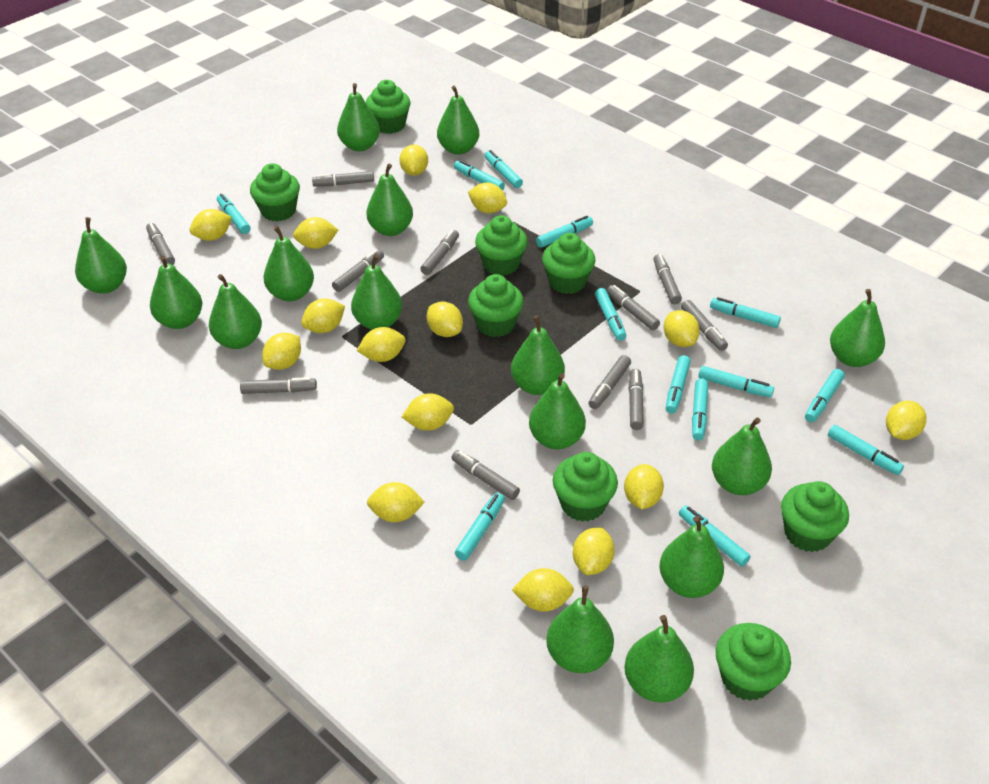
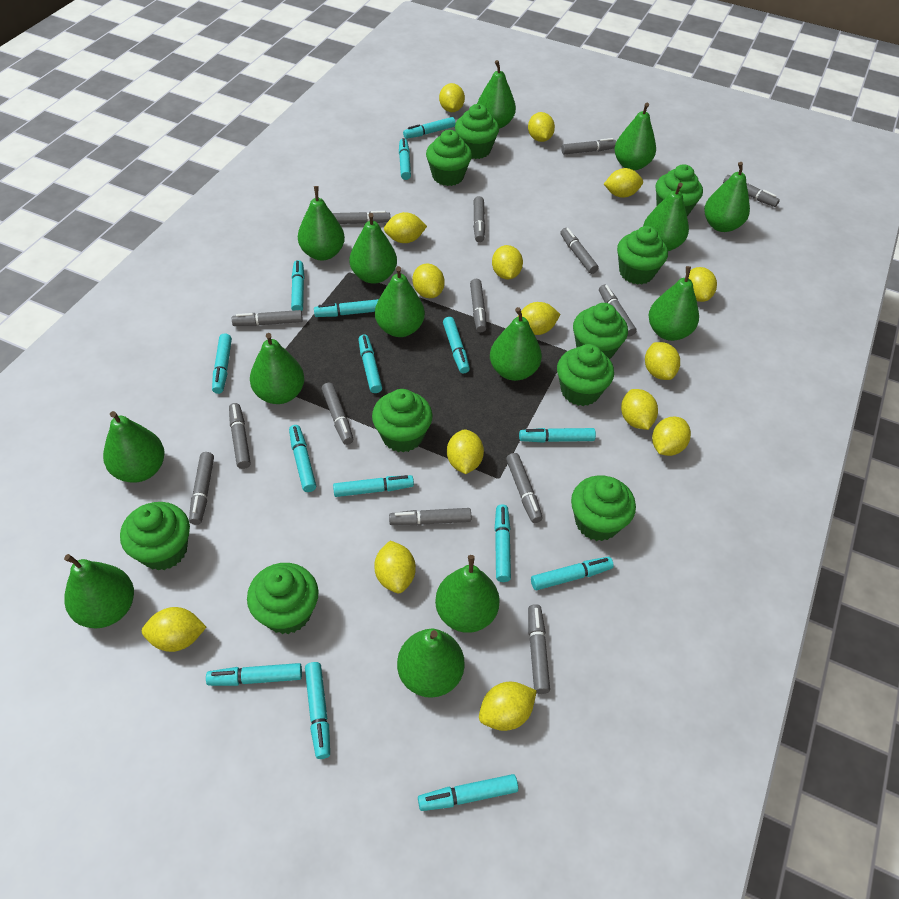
green cupcake: [250,163,300,222] [366,80,410,134] [468,274,524,337] [475,215,528,276] [542,233,596,294] [553,452,618,522] [716,623,791,701] [781,481,849,552] = 8 -> [120,502,190,571] [247,563,319,634] [372,389,433,453] [426,130,472,186] [455,104,499,159] [557,344,614,406] [571,475,636,541] [573,303,628,359] [617,226,668,285] [656,164,703,216] = 10
green pear: [75,217,127,294] [150,255,202,329] [209,274,262,349] [264,226,314,301] [337,83,380,151] [351,254,402,330] [366,164,413,236] [437,86,479,155] [511,315,565,395] [529,373,586,449] [546,585,614,673] [624,615,694,702] [659,516,724,598] [712,417,772,495] [830,289,885,367] = 15 -> [64,554,134,629] [103,411,165,483] [250,333,305,404] [298,186,345,260] [350,213,397,284] [375,266,425,337] [397,628,465,698] [435,555,500,633] [477,60,516,129] [490,307,542,381] [614,103,656,170] [643,182,689,251] [648,266,699,341] [704,162,750,232] = 14
grey marker: [146,223,175,265] [240,377,317,394] [312,171,374,187] [332,249,384,292] [420,230,459,275] [452,450,520,500] [588,355,631,409] [607,285,660,330] [629,369,644,430] [653,254,682,304] [681,300,728,351] = 11 -> [189,452,214,525] [229,403,251,469] [232,310,303,326] [322,383,353,445] [333,211,390,224] [389,508,471,526] [470,279,486,332] [473,196,485,242] [506,453,543,523] [528,604,550,694] [560,228,599,274] [561,138,616,154] [599,284,636,337] [723,175,780,207] = 14
turquoise marker: [217,194,250,234] [454,160,505,191] [455,493,505,561] [484,150,523,188] [536,216,593,248] [595,288,626,341] [666,355,691,414] [679,505,751,567] [692,379,708,440] [698,366,774,397] [710,297,781,328] [805,369,845,422] [828,425,904,475] = 13 -> [206,663,302,686] [212,333,232,394] [289,425,316,492] [291,260,305,311] [305,662,330,759] [314,299,379,317] [333,475,414,497] [358,335,382,393] [399,138,411,180] [403,117,456,139] [418,774,518,811] [443,317,470,373] [495,504,511,582] [519,428,596,443] [531,557,614,590] = 15

